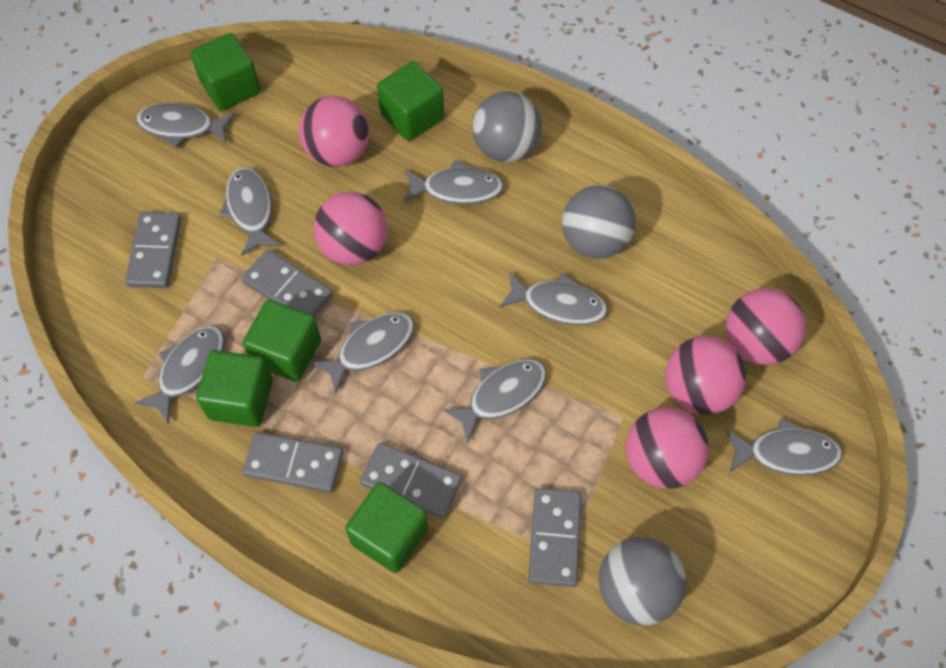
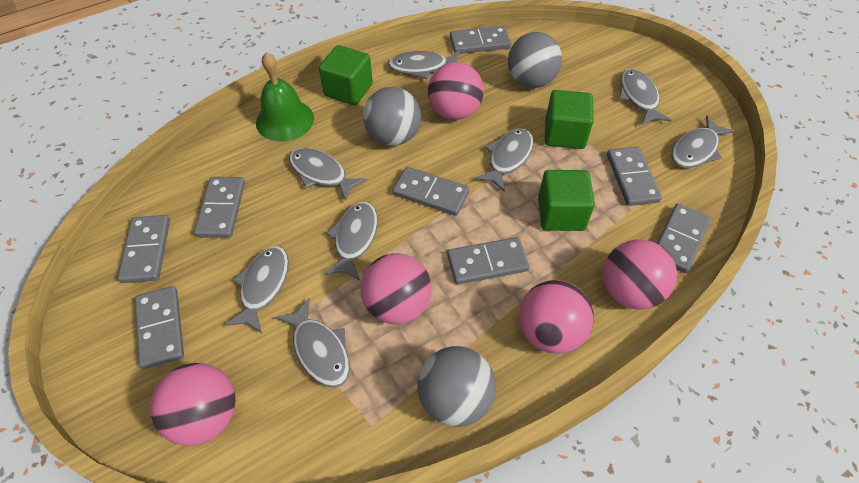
green bell: none = 0 -> [256,52,314,142] = 1
green cube: [190,33,261,111] [196,350,273,427] [243,299,321,382] [345,482,428,573] [377,61,444,141] = 5 -> [319,45,373,105] [538,170,595,231] [545,90,594,149] = 3
grey domino: [125,212,181,288] [242,250,333,317] [243,432,343,493] [360,443,462,518] [528,488,582,587] = 5 -> [118,215,170,283] [135,286,184,369] [194,177,245,238] [393,167,469,216] [447,237,530,284] [450,26,511,54] [607,147,662,206] [657,203,711,273] = 8

